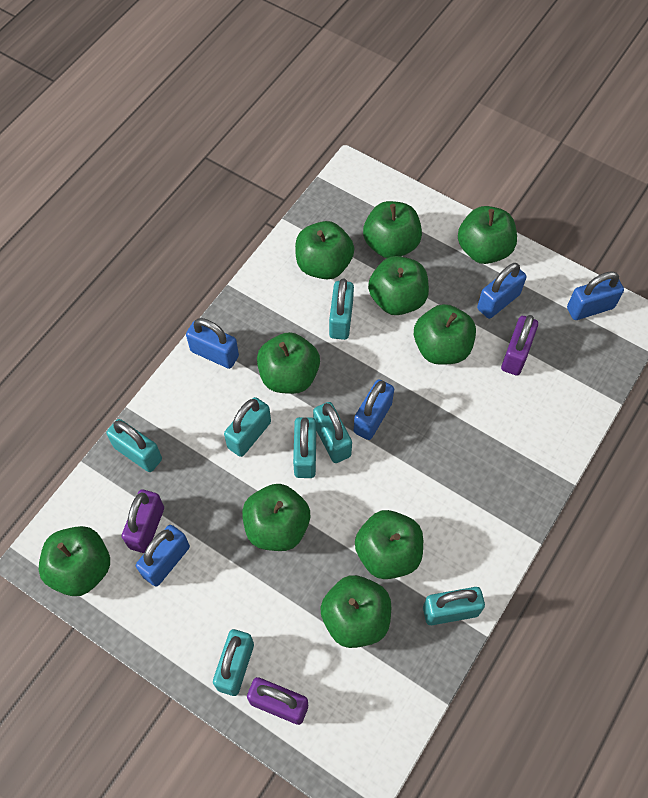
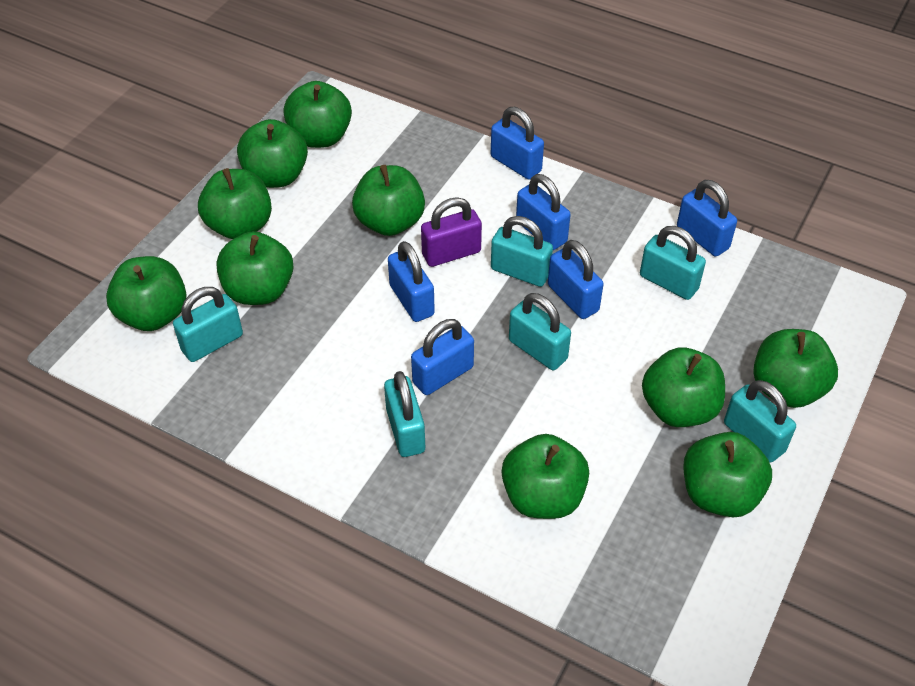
blue padlock: [136,525,190,586] [186,318,239,369] [354,380,394,440] [477,263,527,319] [567,271,624,320] = 5 -> [388,241,435,322] [411,319,474,395] [491,107,544,179] [516,174,571,250] [548,240,604,319] [677,180,737,256] = 6
purple padlock: [122,489,164,553] [247,677,308,725] [501,315,538,375] = 3 -> [421,197,482,267] = 1
turquoise padlock: [106,419,162,472] [213,629,254,696] [224,397,271,457] [293,417,316,478] [313,402,352,463] [329,278,354,340] [423,587,485,625] = 7 -> [173,287,243,362] [384,371,425,457] [491,216,553,287] [509,293,571,370] [640,226,706,300] [724,380,796,462] = 6

